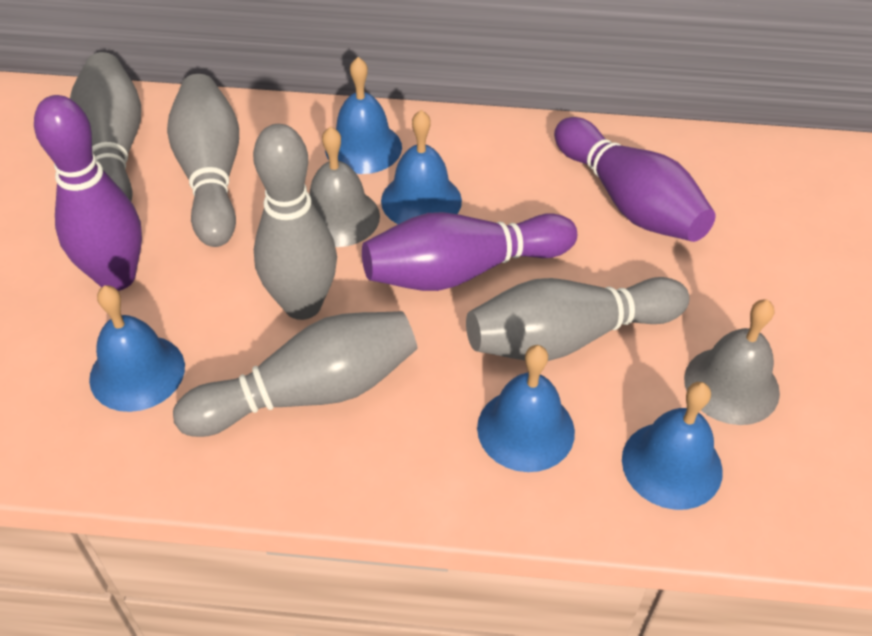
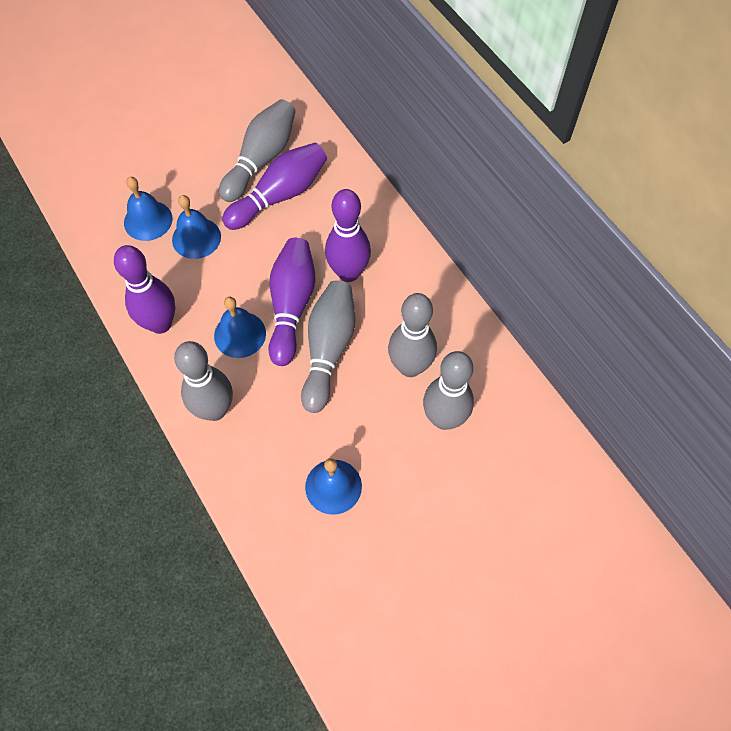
blue bell: [89,285,185,412] [325,57,402,174] [381,110,462,224] [477,345,575,472] [622,382,723,510] = 5 -> [124,177,172,241] [172,195,221,259] [214,297,266,358] [305,458,362,515] = 4
grey bell: [309,126,380,247] [684,299,780,425] = 2 -> none = 0
purple bowling pin: [34,95,142,291] [362,212,577,291] [554,117,716,242] = 3 -> [114,245,175,334] [222,143,327,230] [268,238,315,366] [325,189,371,282] = 4

